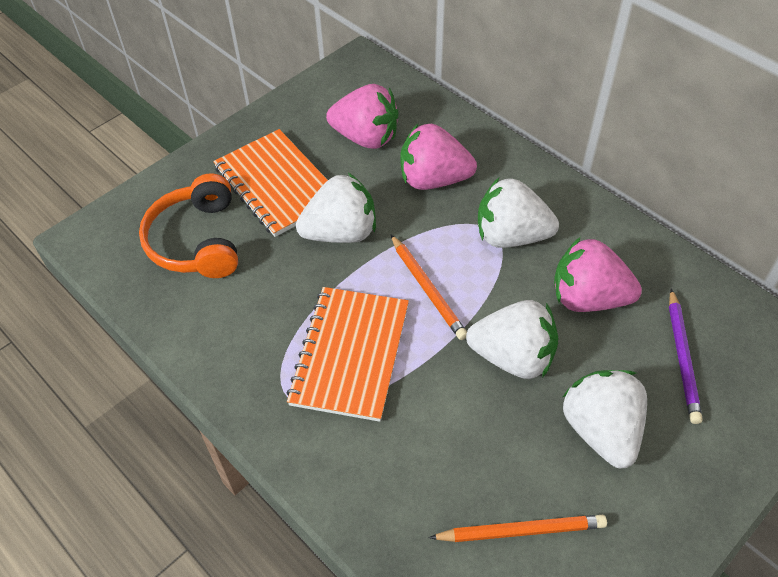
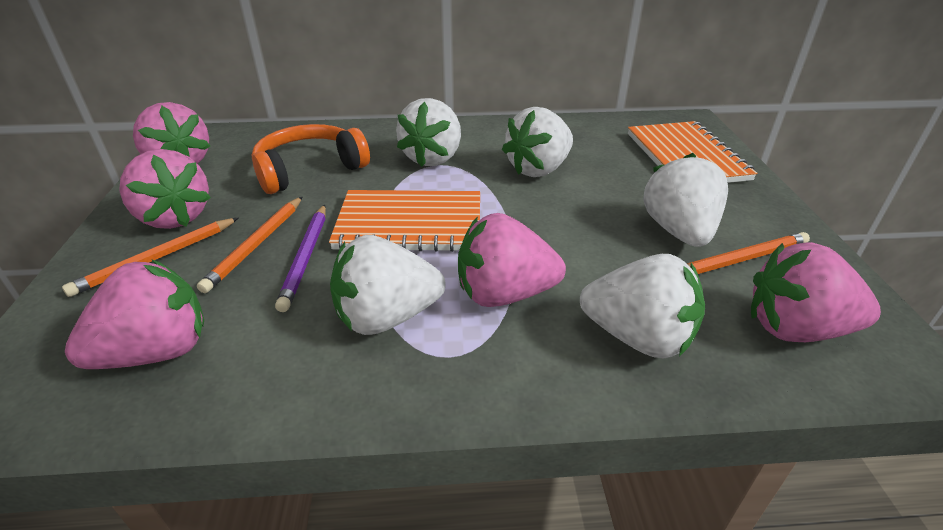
orange pencil: [391,235,467,340] [429,515,607,542] = 2 -> [62,218,238,297] [197,197,302,293] [687,232,810,274] = 3
pink strawberry: [326,84,399,149] [400,124,477,190] [554,238,642,312] = 3 -> [65,259,204,369] [119,149,211,229] [133,102,210,164] [458,213,566,307] [751,242,881,342] = 5
white strawberry: [296,173,376,243] [466,300,558,379] [478,178,559,248] [563,370,647,468] = 4 -> [330,235,446,335] [396,98,461,167] [502,107,573,177] [580,254,705,359] [643,153,728,247] = 5

